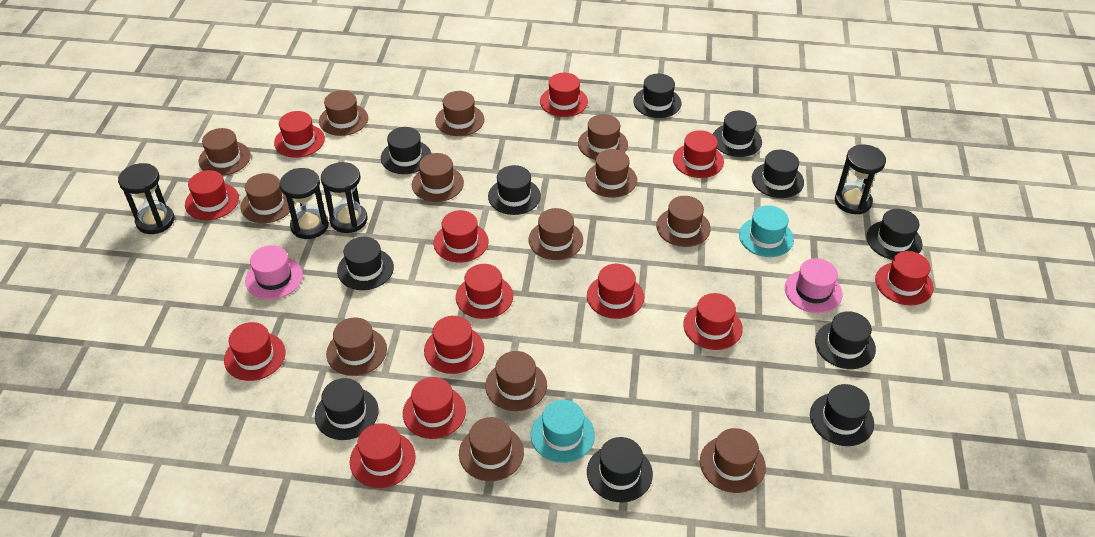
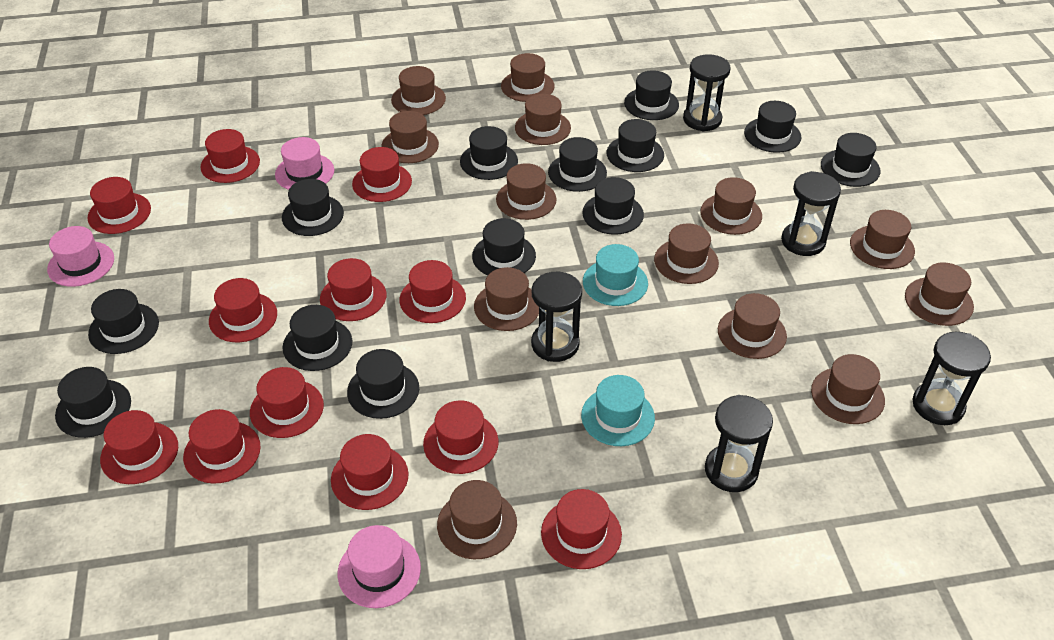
black hat: [315,378,379,440] [337,237,394,290] [381,127,432,174] [488,165,541,215] [587,437,653,502] [633,74,682,118] [713,111,762,157] [752,150,804,198] [810,384,874,446] [815,311,876,369] [866,209,922,260] = 11 -> [55,367,131,438] [88,289,159,354] [282,179,344,236] [282,305,352,371] [347,349,419,419] [460,126,518,180] [472,218,536,275] [548,137,607,192] [582,177,644,235] [607,119,664,172] [624,70,679,120] [744,101,802,153] [821,133,880,187] = 13
black hourglass: [118,163,174,234] [280,168,329,239] [321,162,368,233] [835,144,886,214] = 4 -> [531,272,582,362] [683,54,731,131] [705,395,773,492] [781,171,841,256] [912,332,991,425] = 5
pink hat: [245,245,303,300] [785,258,843,313] = 2 -> [47,226,114,287] [275,137,334,190] [338,525,421,608] = 3
red hat: [185,170,239,220] [224,322,286,381] [274,111,325,158] [350,423,416,488] [403,377,466,439] [424,316,484,374] [434,210,488,263] [456,264,513,319] [540,73,588,117] [587,264,644,319] [673,130,724,178] [683,293,743,350] [875,251,933,305] = 13 -> [87,177,151,234] [100,410,178,484] [183,409,261,484] [201,129,260,183] [209,278,277,342] [250,367,324,438] [320,258,387,321] [331,434,408,510] [352,147,412,202] [400,260,466,323] [423,401,499,474] [541,489,622,569] = 12

